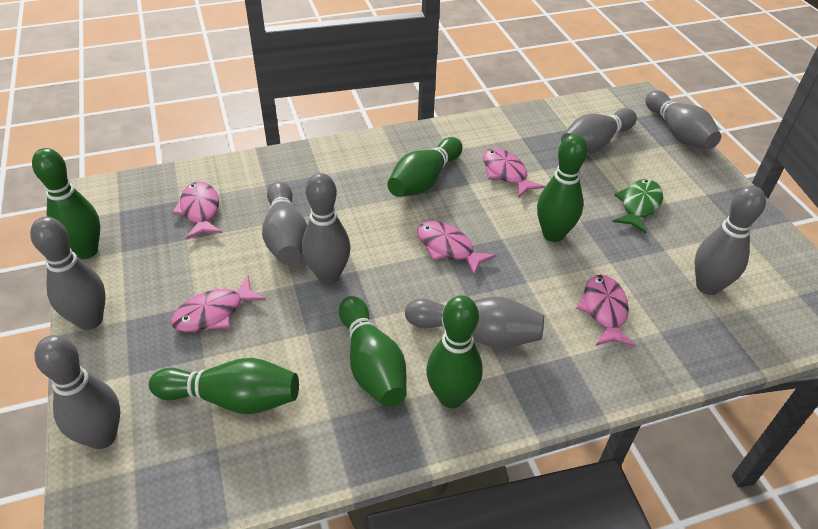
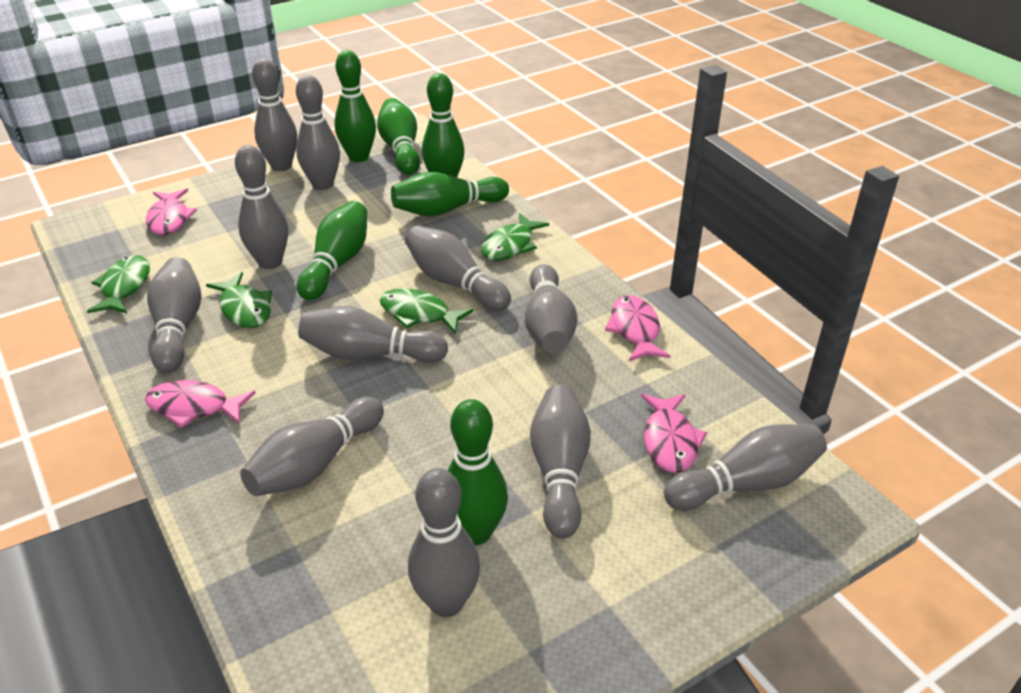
green fish: [613,179,663,234] = 1 -> [87,255,150,313] [206,272,272,328] [380,288,474,335] [481,213,549,261] = 4
grey bowling pin: [30,217,106,330] [35,335,120,449] [262,182,307,265] [302,173,350,284] [405,297,544,348] [561,108,637,154] [646,90,721,149] [695,186,766,295] = 8 -> [147,257,201,373] [235,145,288,269] [240,397,384,496] [252,58,297,171] [296,75,340,190] [298,306,448,363] [405,226,511,311] [408,468,480,617] [525,264,577,353] [530,385,591,539] [664,424,827,510] = 11
pink fish: [171,276,266,332] [172,182,222,240] [417,221,496,275] [483,148,545,198] [576,275,636,347] = 5 -> [145,380,256,428] [146,189,197,235] [605,295,670,361] [641,394,707,473] = 4

